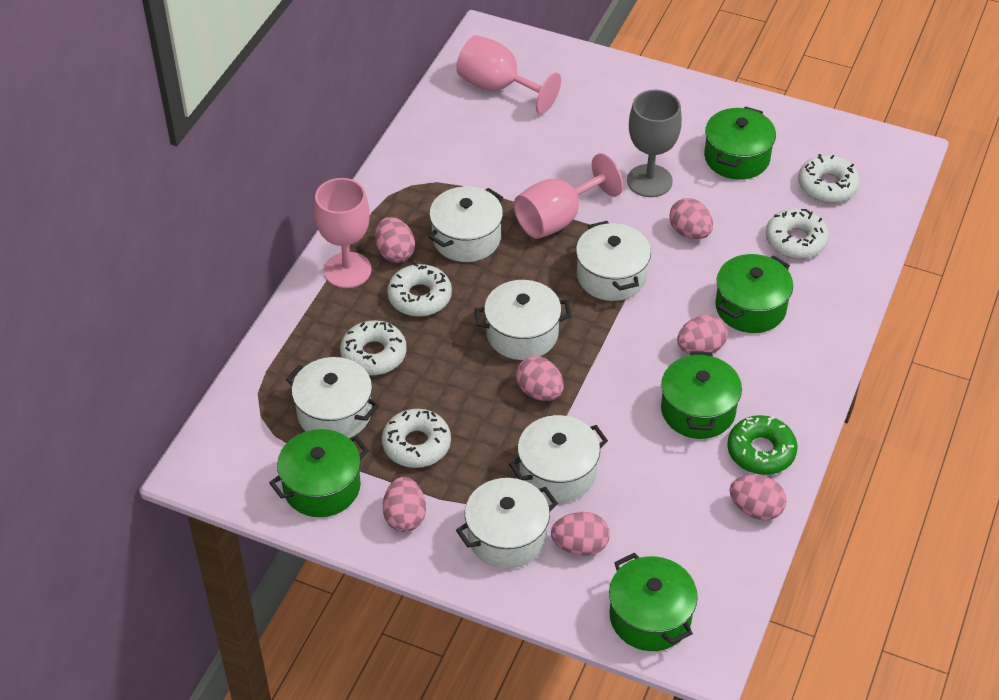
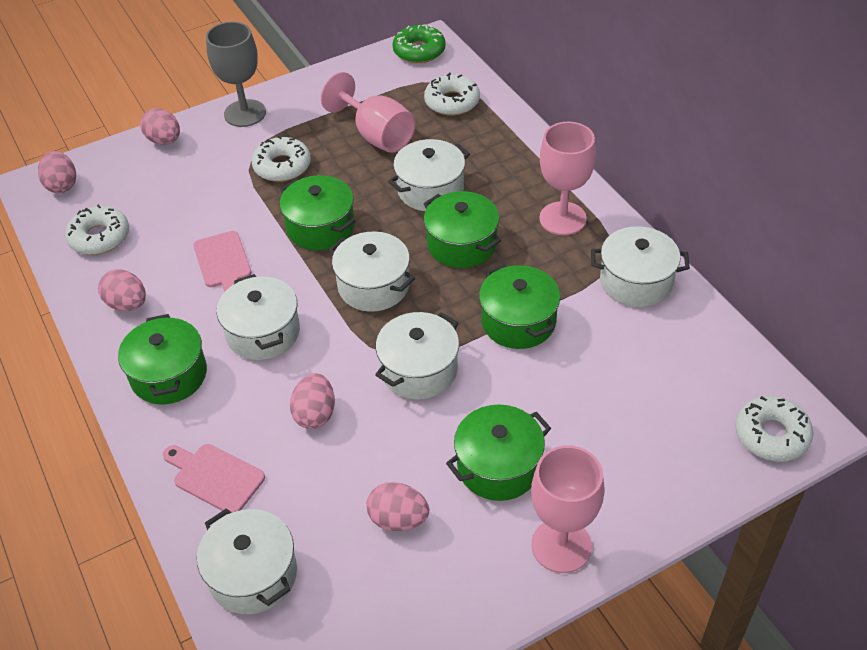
pink cutting board: none = 0 -> [163,444,265,513] [193,231,252,292] = 2
pink egg: [375,217,415,263] [383,477,426,532] [516,356,564,401] [551,512,610,556] [669,198,713,239] [677,315,728,354] [730,475,787,520] = 7 -> [38,151,76,193] [98,269,146,311] [140,108,180,145] [290,373,335,429] [366,482,429,531] = 5
white donut: [340,320,407,375] [382,409,451,468] [387,263,452,317] [766,209,829,259] [798,154,860,203] = 5 -> [65,204,129,255] [251,136,311,182] [424,73,480,116] [735,396,814,462] = 4

